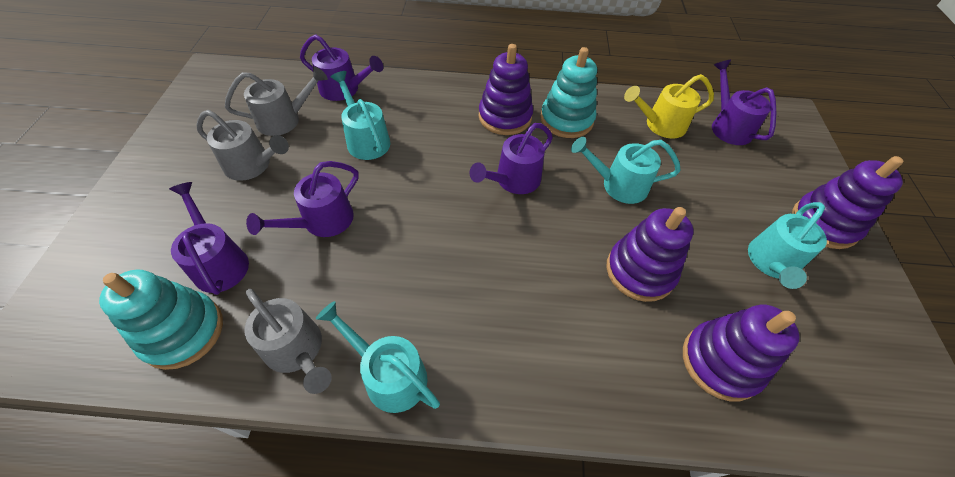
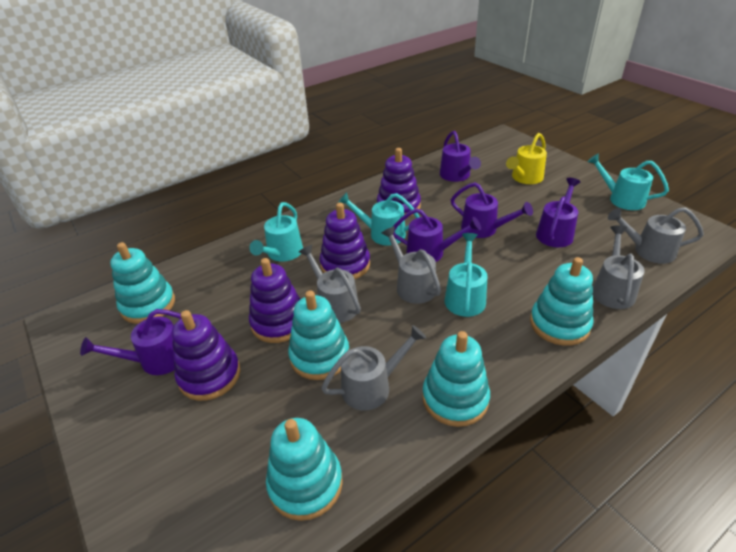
grey watering can: [196,110,289,181] [225,66,328,136] [244,289,332,394] = 3 -> [299,245,361,323] [321,325,426,411] [382,226,441,304] [593,225,645,309] [608,207,704,264] = 5
turquoise stacking toy: [99,269,223,370] [540,47,597,138] = 2 -> [110,242,175,324] [266,418,343,521] [288,291,349,380] [422,331,490,427] [530,257,593,346] = 5

